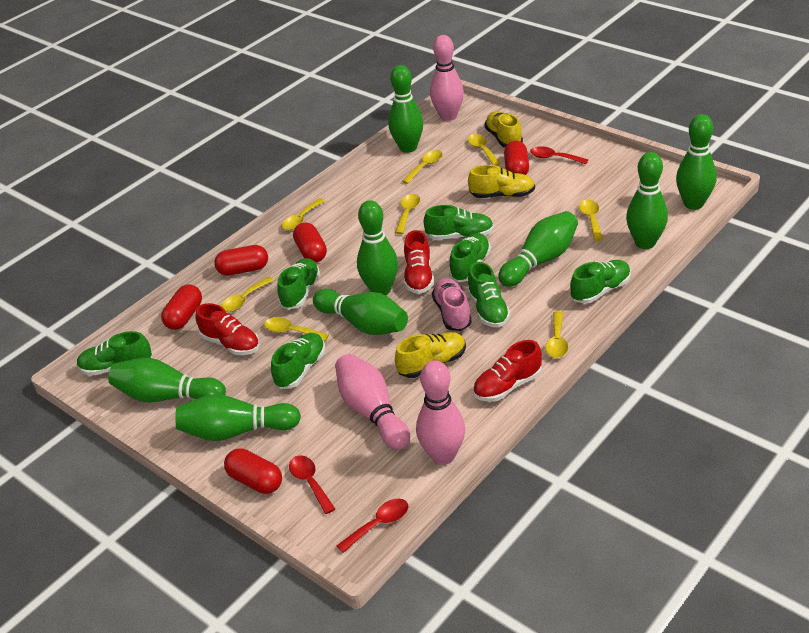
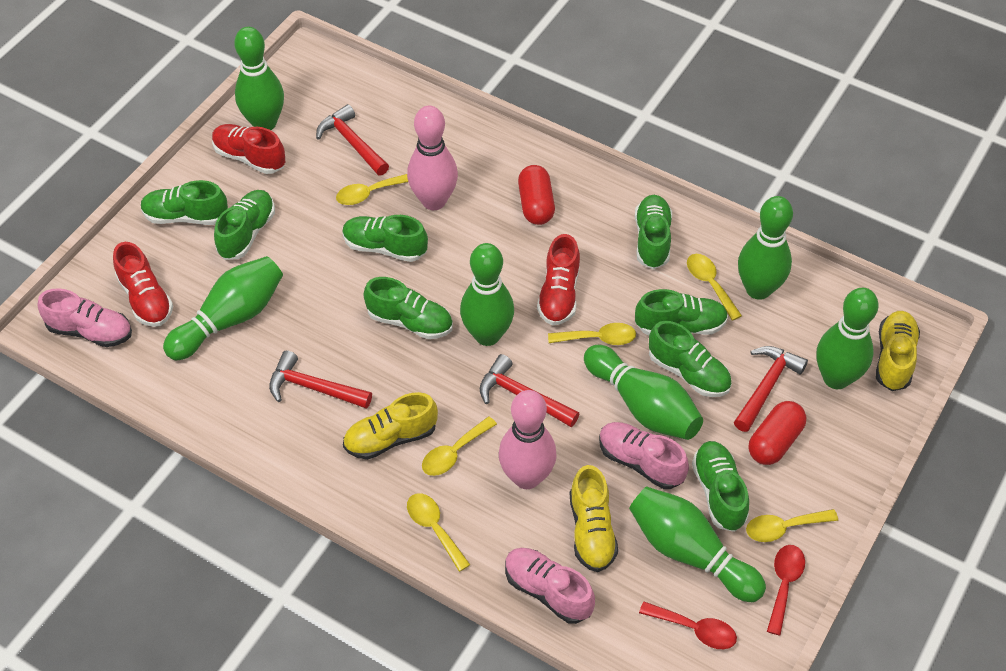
green bowling pin: [108,358,226,403] [175,394,301,441] [313,289,408,335] [357,200,398,295] [388,65,423,153] [498,211,578,287] [626,152,668,249] [676,114,716,210] = 8 -> [163,256,283,360] [234,27,284,130] [460,243,514,346] [584,345,703,440] [629,486,766,602] [738,196,793,300] [817,288,879,389] = 7
green shoe: [77,331,152,376] [271,333,325,389] [277,258,320,310] [424,205,494,240] [449,233,491,282] [467,262,510,327] [570,260,631,304] = 7 -> [141,180,228,225] [214,190,275,260] [342,215,428,262] [364,277,453,339] [635,195,672,269] [635,289,728,335] [649,321,732,397] [692,441,749,532] = 8
pink bowling pin: [335,354,410,450] [416,360,465,465] [430,35,464,121] = 3 -> [407,106,458,210] [499,390,557,489] = 2
pink shoe: [432,278,472,331] = 1 -> [38,288,132,347] [505,548,595,624] [599,422,689,489] = 3
red capsule: [161,284,202,330] [214,245,268,276] [224,448,282,494] [293,222,327,263] [504,141,529,175] = 5 -> [518,165,555,225] [749,401,806,465] = 2
red hammer: none = 0 -> [269,350,372,409] [316,104,389,176] [479,354,579,427] [734,346,808,432] = 4
red spoon: [289,456,335,514] [337,499,408,553] [530,146,588,164] = 3 -> [639,602,737,649] [767,545,805,636] = 2
yellow spoon: [221,276,274,312] [264,317,329,341] [282,198,325,230] [395,194,420,234] [402,150,442,184] [468,134,501,166] [545,311,568,358] [579,199,603,241] = 8 -> [336,174,408,205] [407,493,470,572] [422,416,497,476] [548,323,636,345] [687,254,742,321] [746,509,838,542] = 6

